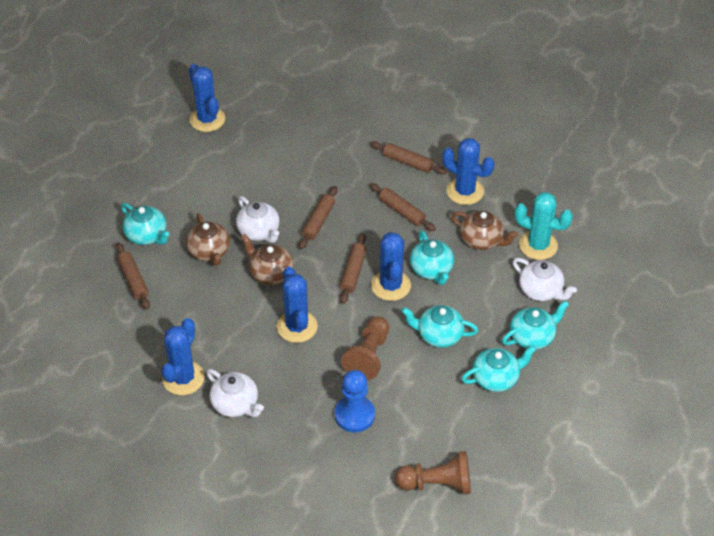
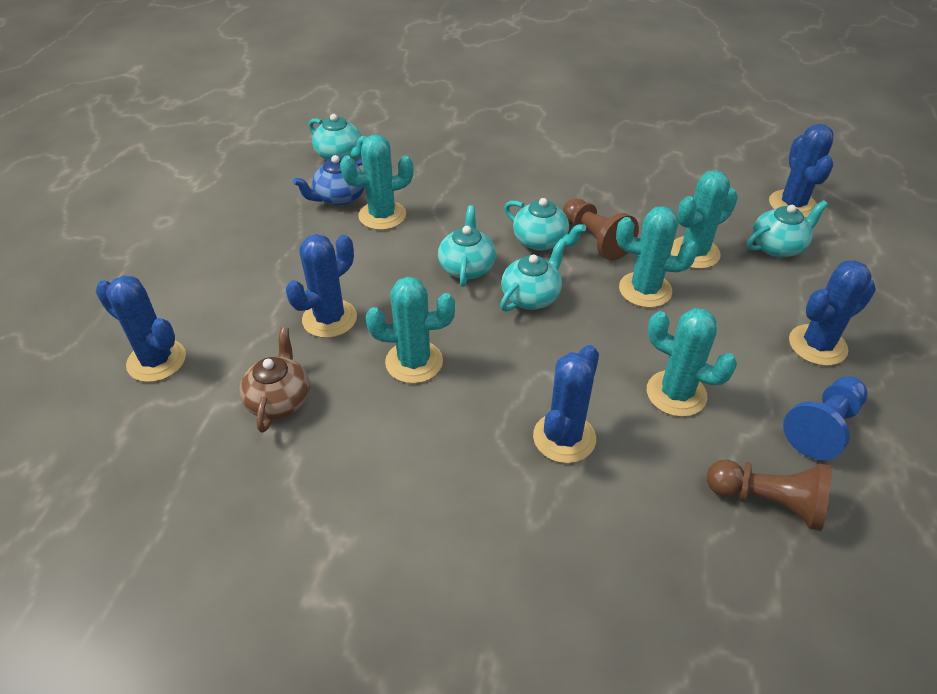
blue teapot: none = 0 -> [293,155,365,206] = 1
brown rolling pin: [116,243,150,309] [299,186,337,249] [340,233,366,304] [370,141,447,174] [370,183,436,231] = 5 -> none = 0
brown teapot: [186,213,230,266] [241,234,294,285] [451,211,518,250] = 3 -> [240,327,310,433] = 1
turquoise cactus: [515,192,573,260] = 1 -> [340,135,413,230] [366,277,455,383] [616,206,698,308] [647,308,737,417] [671,170,738,269] = 5
white teapot: [206,369,264,417] [236,196,279,243] [513,258,577,301] = 3 -> none = 0

